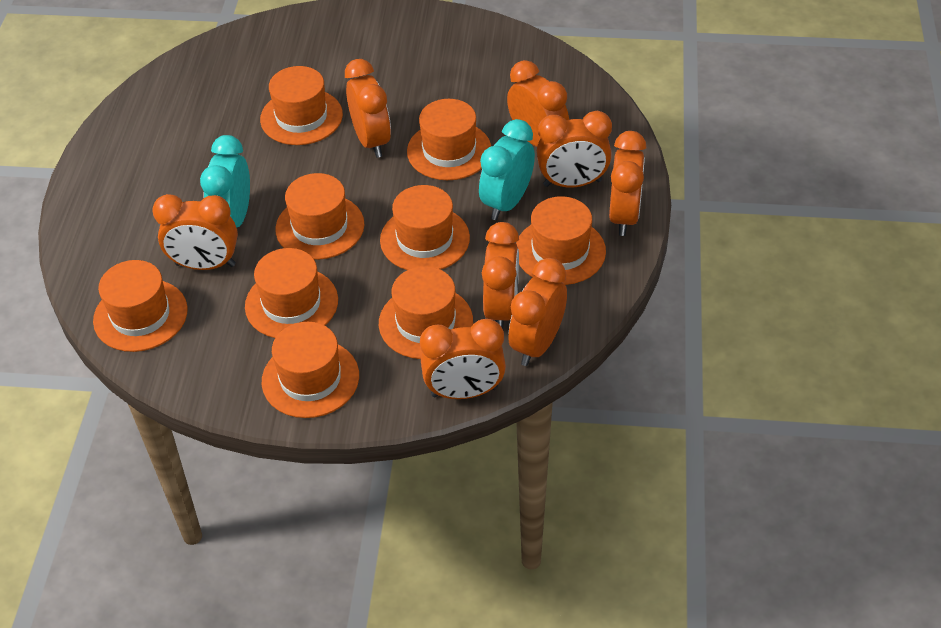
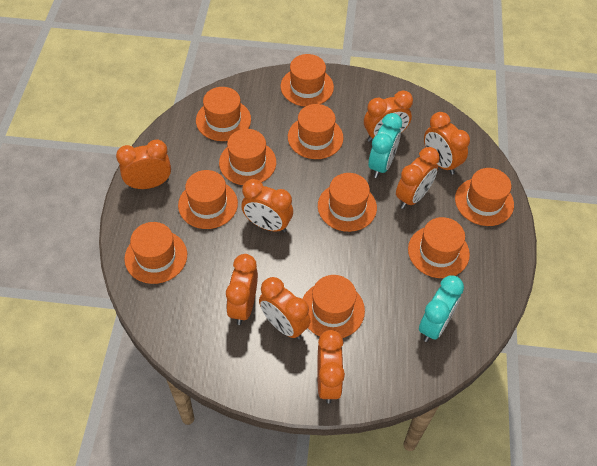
orange hat: [93,260,188,352] [245,248,338,338] [260,66,343,145] [262,322,359,418] [275,173,364,260] [379,266,473,359] [380,185,470,270] [407,99,491,180] [516,196,606,285] = 9 -> [124,222,187,284] [178,170,238,229] [196,87,251,141] [219,129,276,185] [281,54,334,107] [288,104,344,159] [302,275,365,338] [318,173,377,232] [408,217,470,278] [455,168,514,226] = 10

